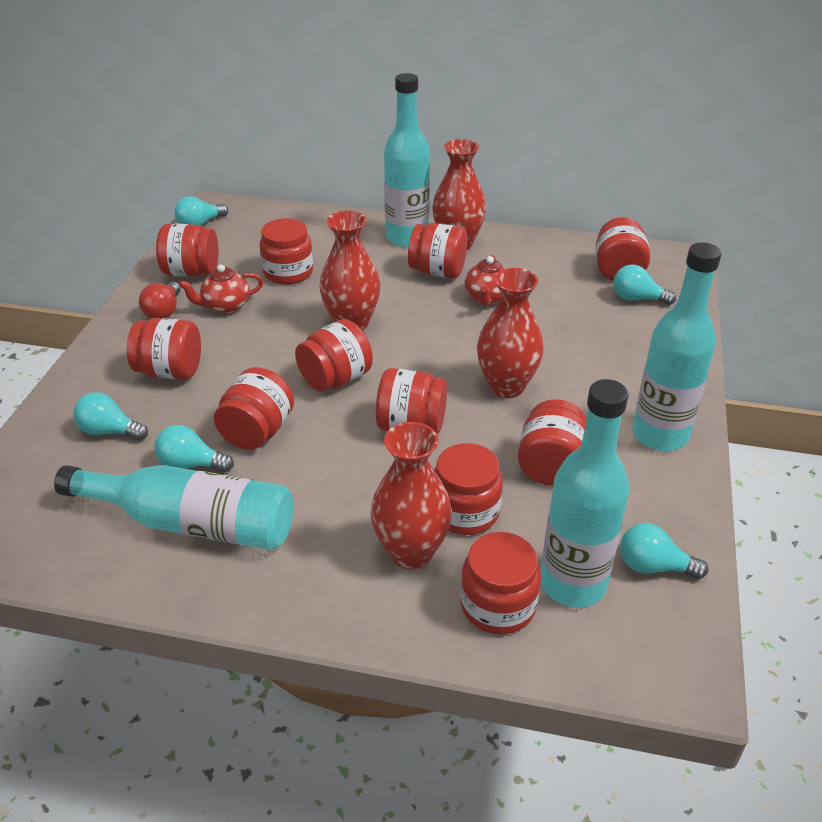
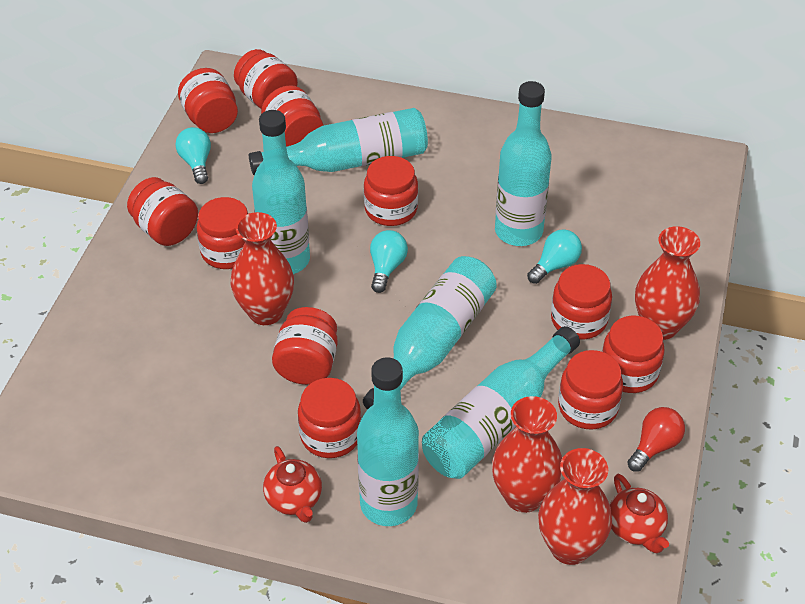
turquoise bottle: [54,465,294,550] [384,73,430,247] [541,379,629,608] [632,242,722,451] = 4 -> [249,108,428,175] [252,110,310,274] [357,357,419,526] [363,256,497,410] [422,326,580,479] [495,81,552,246] = 6
turquoise light bulb: [73,392,148,441] [155,425,234,472] [174,196,228,226] [614,265,676,305] [620,523,708,579] = 5 -> [175,127,211,184] [370,230,408,293] [527,229,582,284] = 3

